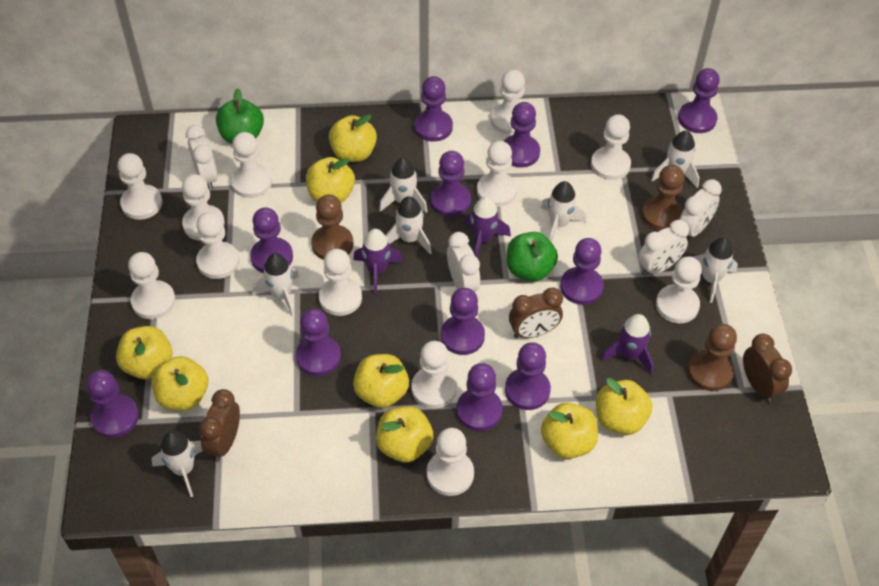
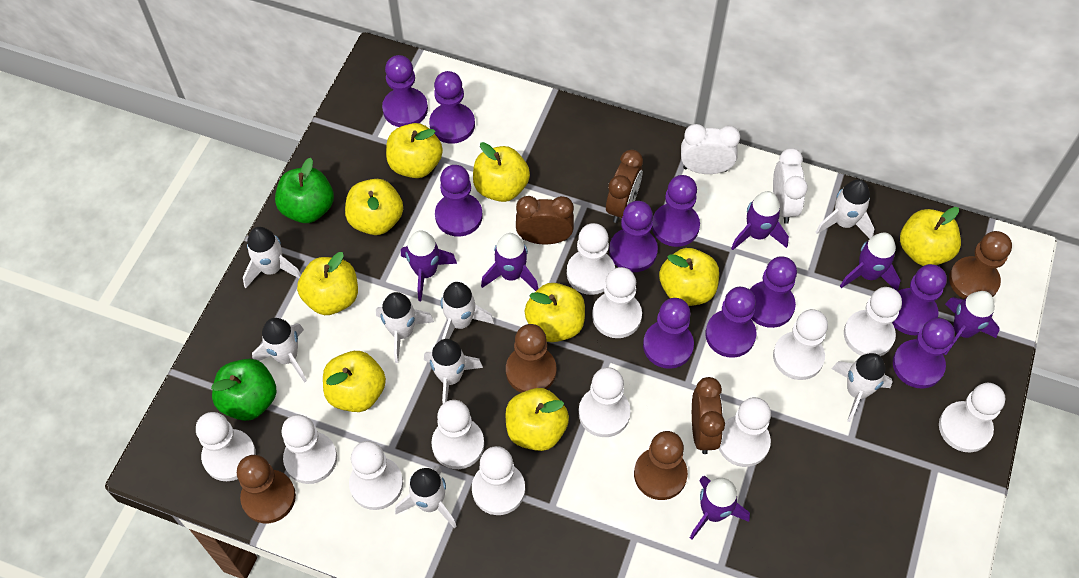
brown pawn: [311,194,353,260] [642,165,684,231] [687,324,737,391] = 3 -> [237,455,296,523] [506,324,556,393] [634,431,688,500] [949,231,1012,299] = 4
purple pawn: [86,370,139,438] [250,207,293,273] [296,309,341,376] [414,76,453,142] [430,151,471,217] [441,288,485,355] [456,363,503,431] [504,102,540,167] [505,342,551,410] [560,238,604,305] [678,68,720,133] = 11 -> [382,55,428,127] [429,71,475,144] [435,165,483,237] [609,201,658,272] [643,298,694,369] [652,175,700,247] [705,287,756,358] [750,256,797,328] [892,264,947,335] [893,318,955,389] = 10
purple rocket: [353,229,403,294] [464,197,511,257] [601,314,653,375] = 3 -> [401,230,457,301] [481,233,538,291] [690,476,750,540] [731,191,789,250] [840,232,901,291] [945,291,999,355] = 6
white clock: [186,125,218,190] [447,232,480,292] [638,220,689,276] [679,179,722,238] = 4 -> [681,124,740,174] [773,148,808,224] = 2
white rocket: [152,430,203,497] [253,253,299,317] [379,158,427,213] [385,196,432,254] [541,181,586,243] [651,131,699,188] [693,237,738,303] = 7 -> [243,227,301,288] [252,318,307,383] [376,292,434,363] [395,466,457,529] [424,339,483,403] [441,282,494,339] [815,179,874,239] [831,353,893,422] = 8
yellow apple: [116,326,173,379] [152,356,208,410] [306,157,355,203] [329,115,377,162] [353,354,409,408] [376,406,433,462] [541,403,598,459] [596,378,652,435] = 8 -> [297,252,358,315] [323,351,386,412] [345,179,403,235] [386,123,443,178] [473,142,530,202] [505,388,569,451] [524,283,585,342] [659,248,719,306] [900,207,961,266] = 9

